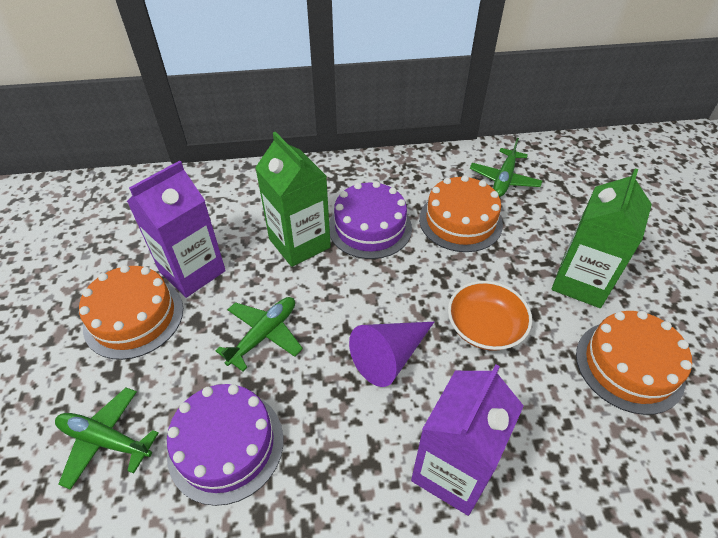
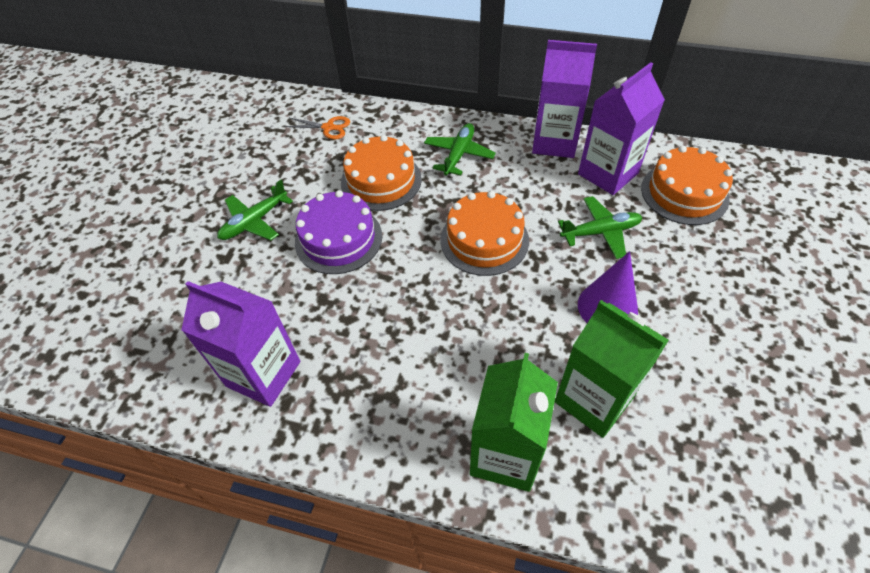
orange bowl: [448,281,532,351] = 1 -> none = 0
orange scissors: none = 0 -> [284,116,350,140] = 1
purple cake: [167,384,283,506] [329,181,412,259] = 2 -> [295,190,382,274] = 1
purple carton: [127,161,226,298] [411,364,524,516] = 2 -> [181,281,300,407] [532,40,597,158] [578,62,665,195] = 3

